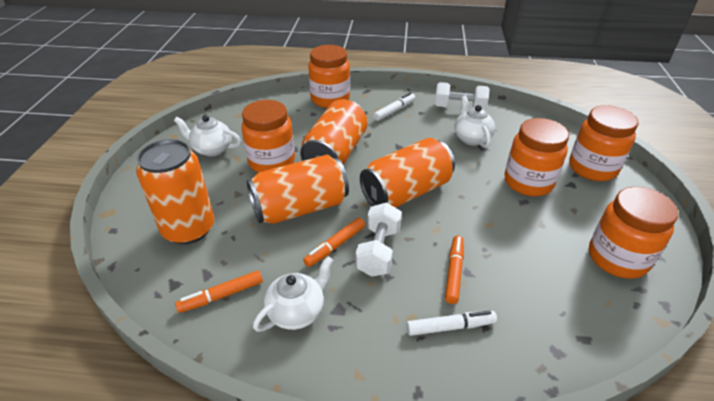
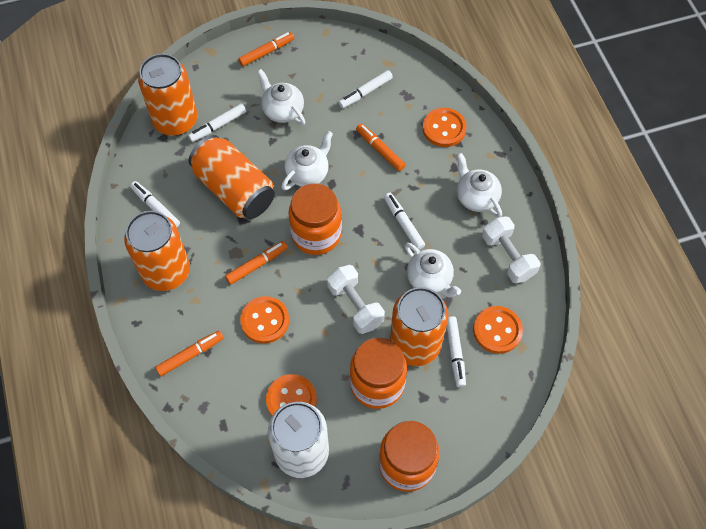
orange button: none = 0 -> [240,296,289,344] [266,374,317,416] [423,108,467,147] [473,306,523,354] = 4
orange jar: [242,100,295,172] [308,45,350,108] [505,118,569,196] [569,105,639,181] [589,187,678,279] = 5 -> [289,183,342,255] [350,338,407,409] [379,421,440,492] = 3
orange marker: [175,271,263,313] [303,218,365,267] [445,236,464,304] = 3 -> [155,331,223,376] [225,241,288,285] [238,32,294,66] [356,124,405,171] = 4
white can: none = 0 -> [268,402,329,478] = 1
white marker: [373,92,415,121] [406,311,497,336] = 2 -> [130,181,180,227] [188,104,246,142] [338,70,393,108] [384,193,425,250] [446,316,466,387] = 5
white teapot: [174,115,241,156] [253,256,334,332] [454,95,495,148] = 3 -> [257,69,305,125] [281,131,333,190] [405,242,461,298] [457,153,502,218] = 4

